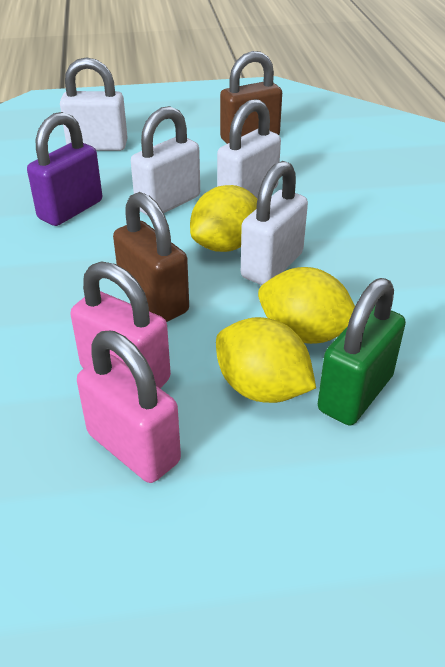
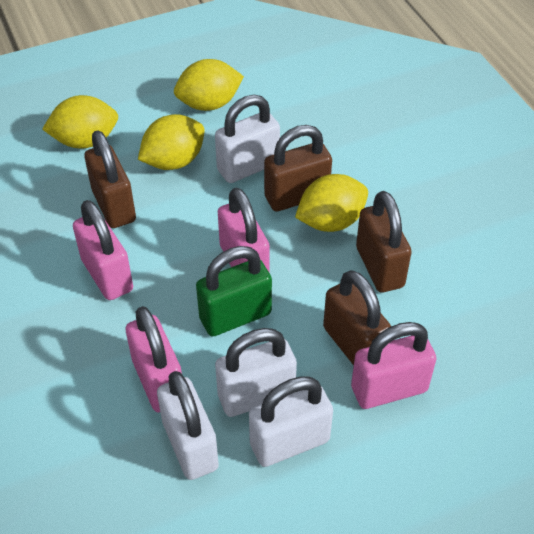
brown padlock: [113,192,189,322] [220,51,282,144] = 2 -> [84,130,136,228] [264,125,332,212] [323,270,391,365] [356,191,412,292] = 4
pink padlock: [71,262,171,388] [77,331,181,483] = 2 -> [73,200,133,300] [126,306,182,413] [218,188,270,273] [351,322,436,409] = 4
purple padlock: [27,112,102,226] = 1 -> none = 0
yellow lemon: [190,185,257,252] [216,317,316,403] [258,267,355,344] = 3 -> [42,95,118,149] [138,114,205,170] [174,59,244,111] [295,174,368,232] = 4

